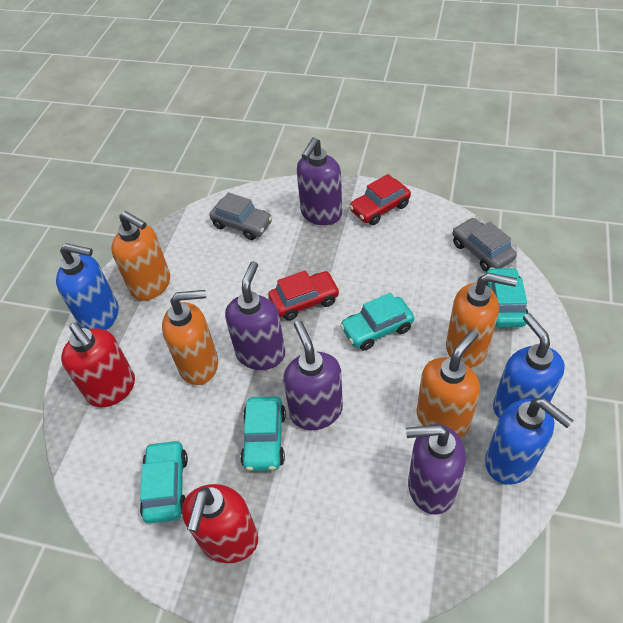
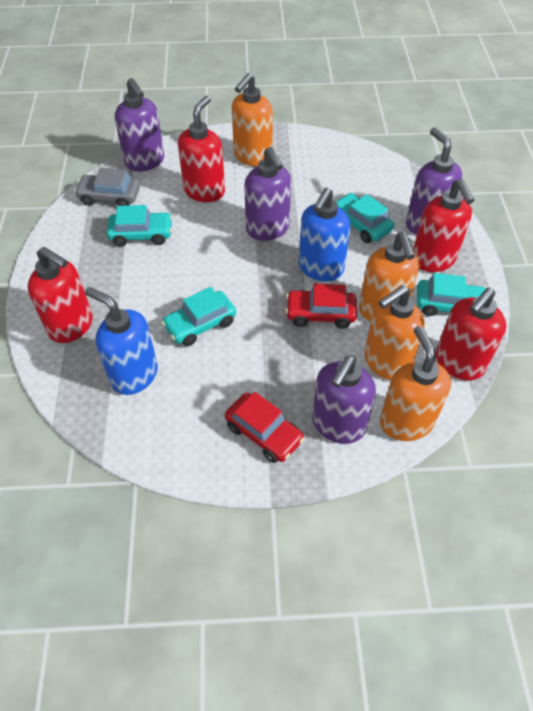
blue soap dispenser: [56,243,119,330] [485,398,574,485] [493,313,565,418] = 3 -> [85,287,158,395] [299,188,350,281] = 2
grey car: [209,192,273,240] [453,218,517,272] = 2 -> [74,168,140,206] = 1
red soap dispenser: [61,323,135,407] [182,484,258,563] = 2 -> [28,247,93,343] [178,96,225,202] [413,179,474,272] [436,287,506,381] = 4

